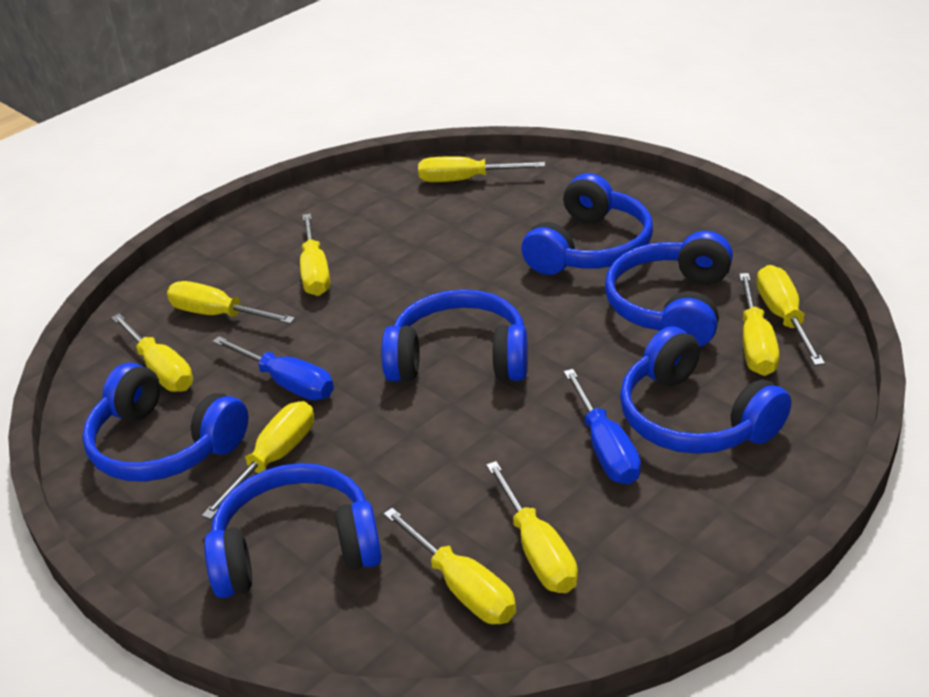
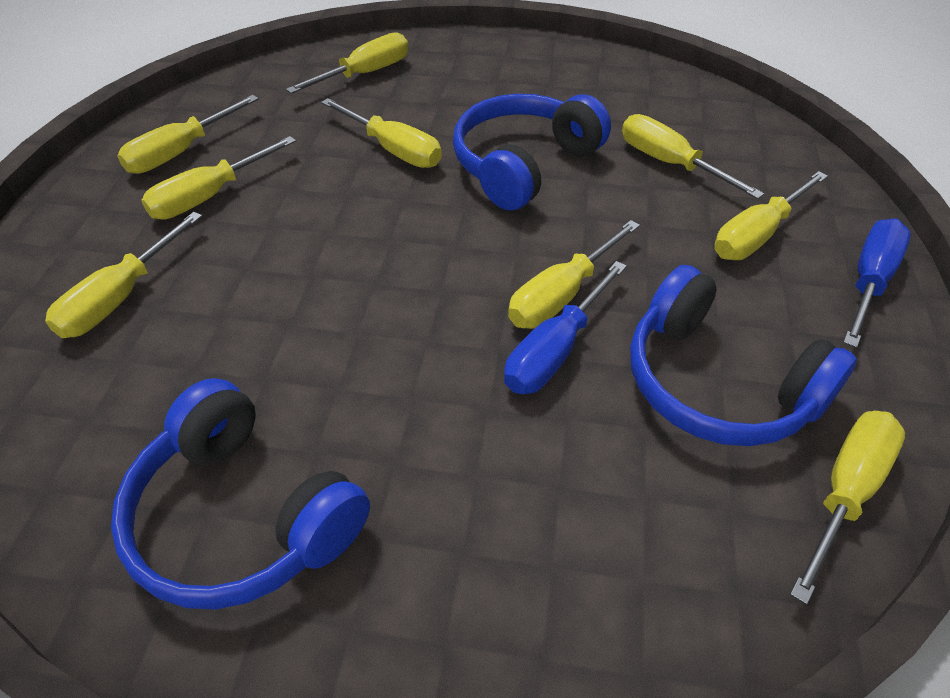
blue headphones: [82,363,248,482] [204,463,382,598] [381,289,528,382] [521,173,653,275] [605,231,733,347] [620,326,791,454] = 6 -> [111,378,370,610] [453,94,611,211] [630,265,857,446] = 3

